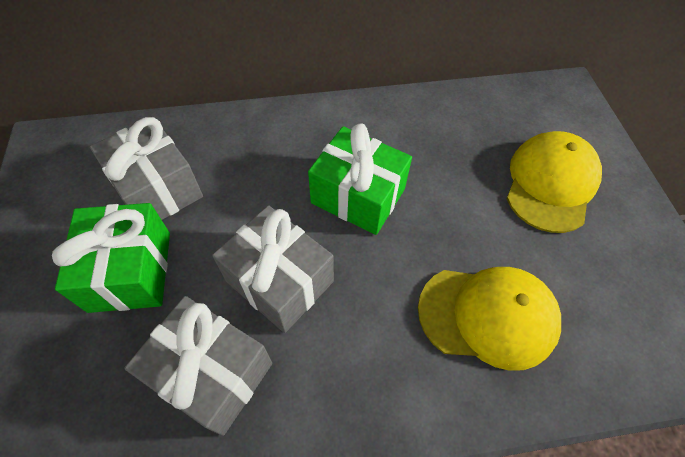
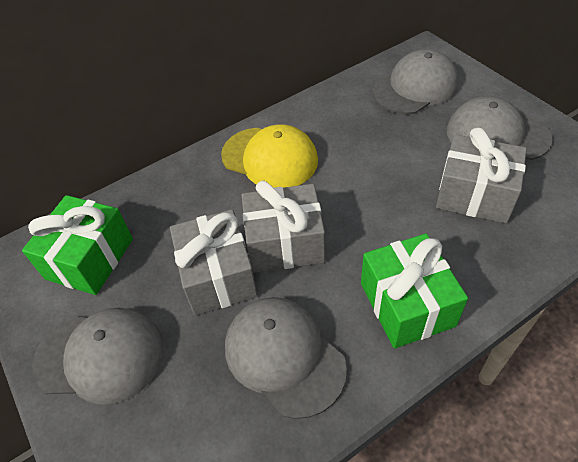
grey cap: none = 0 -> [32,308,164,405] [225,297,347,419] [373,49,459,114] [447,96,553,160] = 4
yellow cap: [418,267,561,371] [507,131,602,233] = 2 -> [221,124,318,188] = 1

